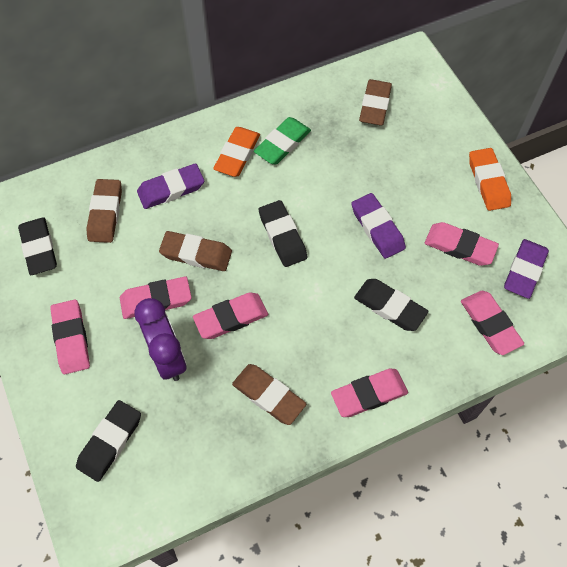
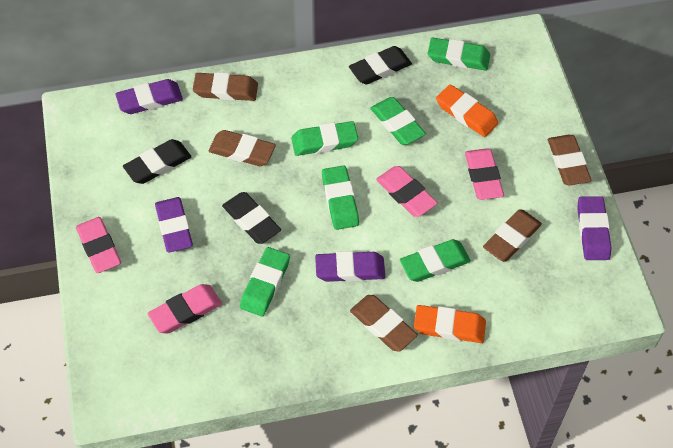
black eraser: [18,217,57,275] [76,400,141,482] [259,200,307,267] [354,279,429,331] = 4 -> [123,139,191,184] [222,192,281,244] [349,46,412,85] = 3
brown eraser: [86,179,122,243] [159,231,232,271] [232,364,306,425] [359,79,392,126] = 4 -> [193,72,258,101] [209,130,276,166] [350,295,418,352] [483,209,542,262] [548,135,591,185] = 5
green eraser: [254,117,311,165] = 1 -> [240,247,290,316] [291,121,358,156] [322,166,359,230] [370,97,426,145] [400,239,471,282] [428,38,490,71] = 6
pink eraser: [50,299,90,374] [120,277,192,319] [193,292,268,339] [331,368,408,417] [425,222,499,266] [461,291,524,355] = 6 -> [76,217,121,273] [148,284,222,334] [376,166,438,217] [465,148,504,200] = 4
purple clock: [135,298,187,381] = 1 -> none = 0
purple eraser: [137,163,204,209] [351,193,406,259] [504,239,549,299] = 3 -> [115,79,183,114] [155,197,193,252] [315,251,385,282] [577,196,611,260] = 4

